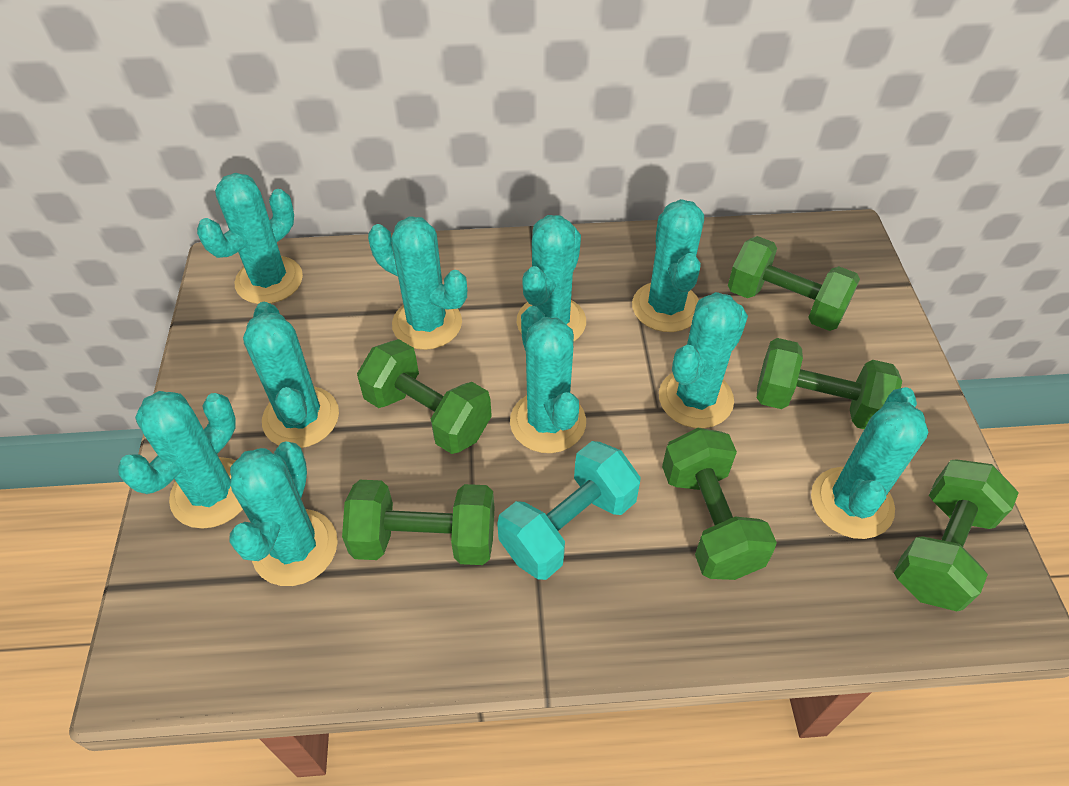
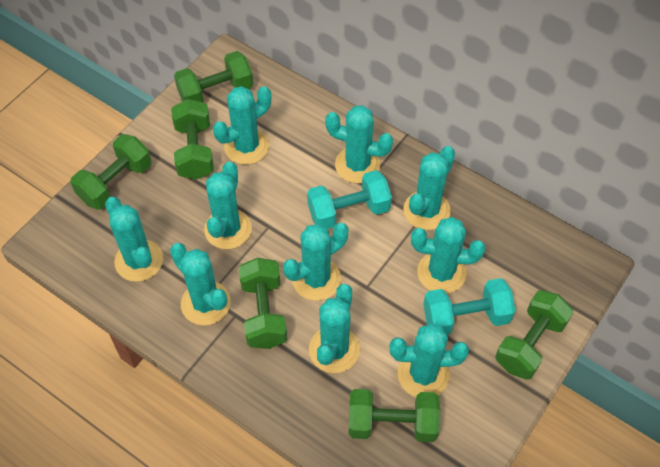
turquoise dumbbell: [497,441,641,580] = 1 -> [307,170,392,229] [423,278,515,335] = 2

